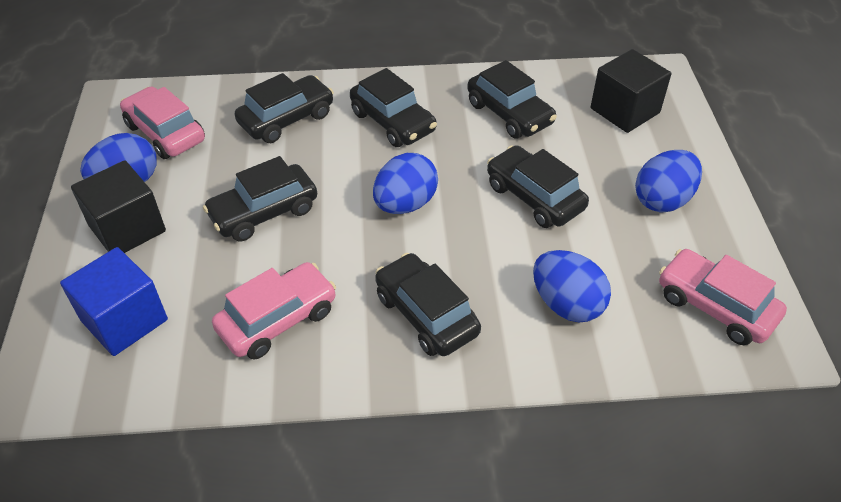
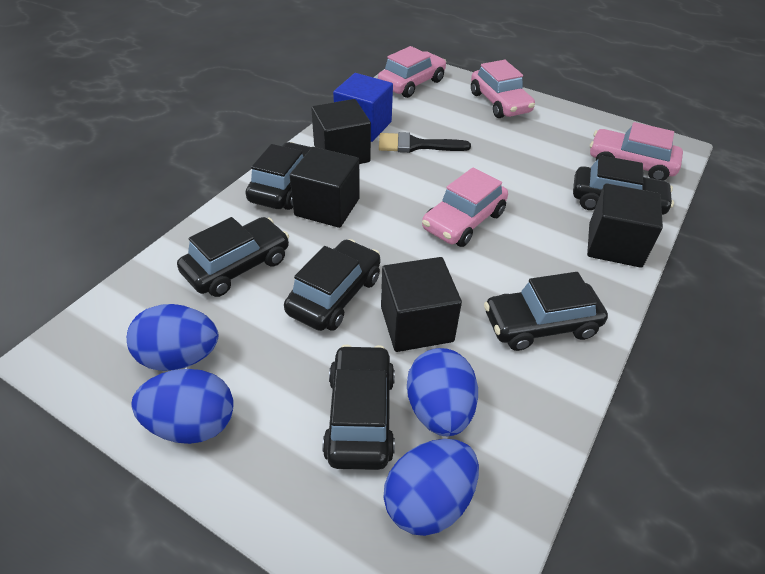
black brush: none = 0 -> [379,132,471,153] = 1
black cube: [71,160,166,253] [591,49,671,133] = 2 -> [290,147,360,228] [311,99,371,164] [381,257,462,352] [587,183,663,268] = 4
pink car: [120,86,205,159] [212,262,336,359] [659,249,787,345] = 3 -> [378,46,446,98] [422,168,508,247] [471,60,535,118] [590,122,683,181] = 4

